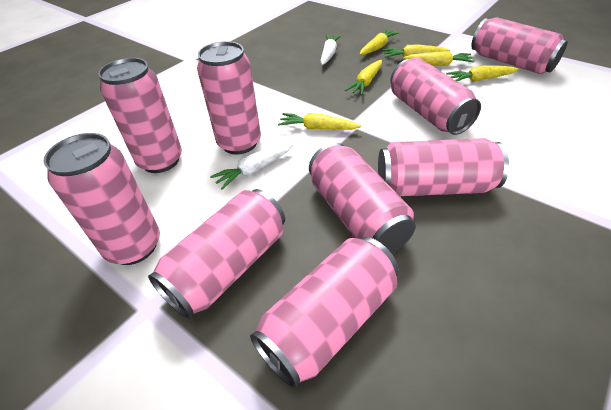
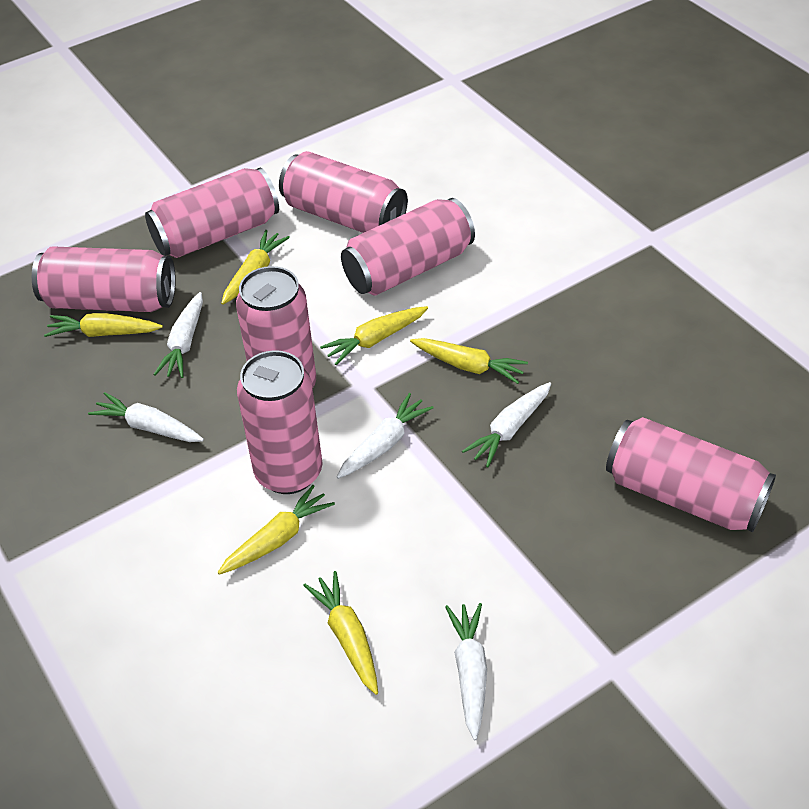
pink can: [44,133,160,265] [98,58,182,173] [148,189,285,319] [197,41,261,155] [250,237,399,388] [309,143,416,253] [378,138,509,196] [390,58,481,135] [471,17,568,74] = 9 -> [32,246,176,312] [145,168,279,258] [236,266,316,388] [237,350,323,494] [279,151,408,233] [341,198,475,295] [606,417,776,532] = 7
white carrot: [210,144,293,190] [320,35,341,65] = 2 -> [88,392,204,442] [153,292,203,378] [337,393,434,479] [445,603,487,740] [462,382,551,467] = 5

